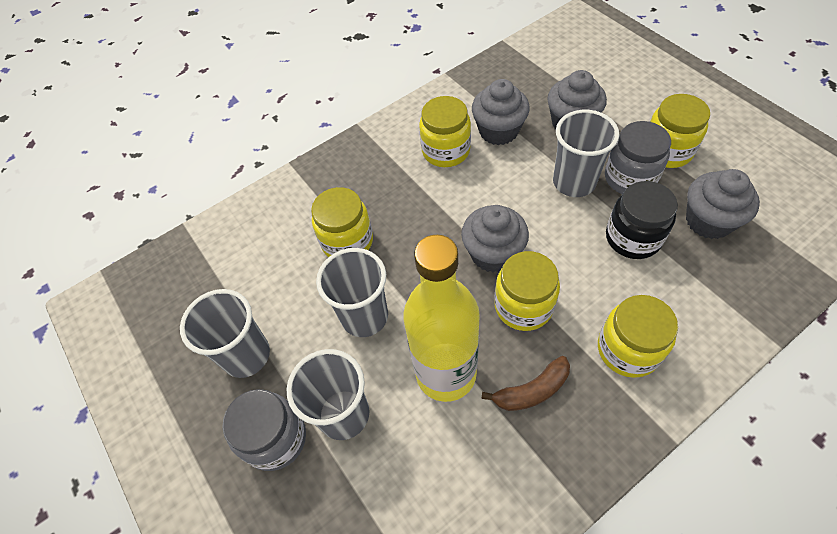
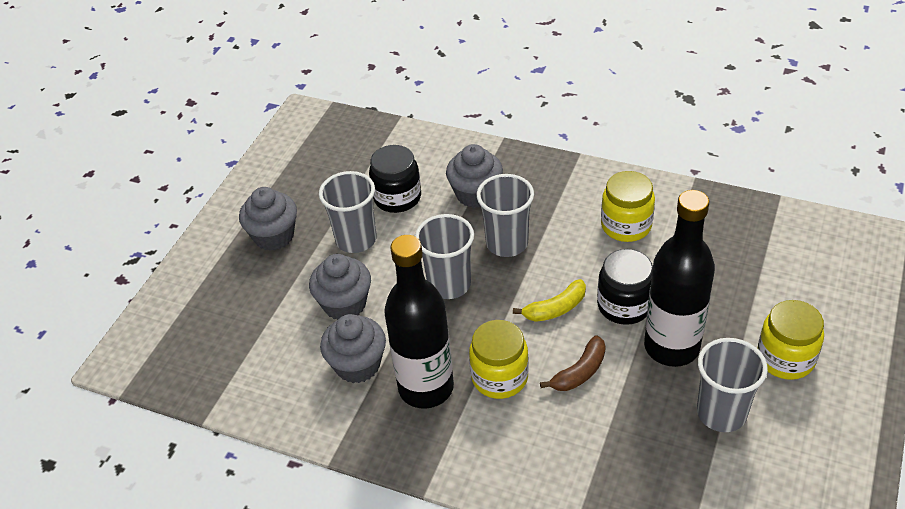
black bottle: none = 0 -> [384,235,454,409] [644,190,715,367] = 2
black jar: [606,181,678,259] = 1 -> [369,145,421,213] [597,249,653,325] = 2
grey jar: [222,389,306,471] [605,121,671,194] = 2 -> none = 0
yellow banana: none = 0 -> [513,279,586,322] = 1
yellow bottle: [403,235,480,402] = 1 -> none = 0
yellow jar: [311,187,373,257] [419,96,471,167] [494,251,560,331] [598,295,678,378] [650,94,710,168] = 5 -> [469,320,529,399] [601,171,655,242] [757,300,824,380] = 3

